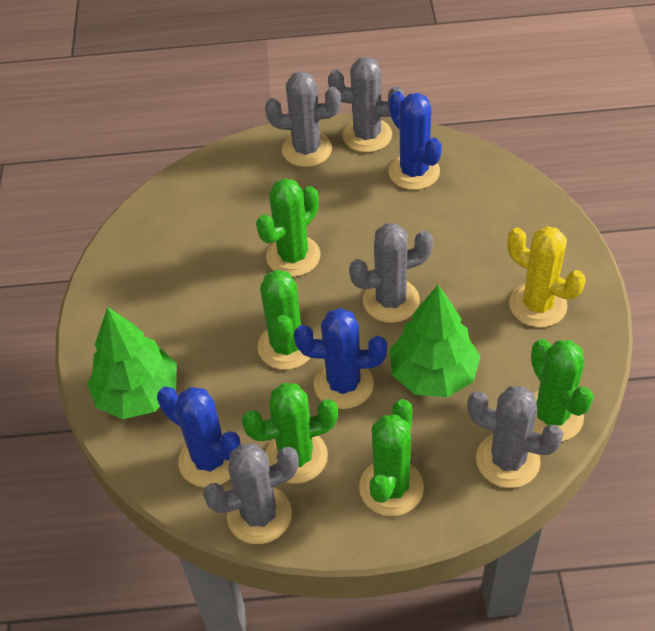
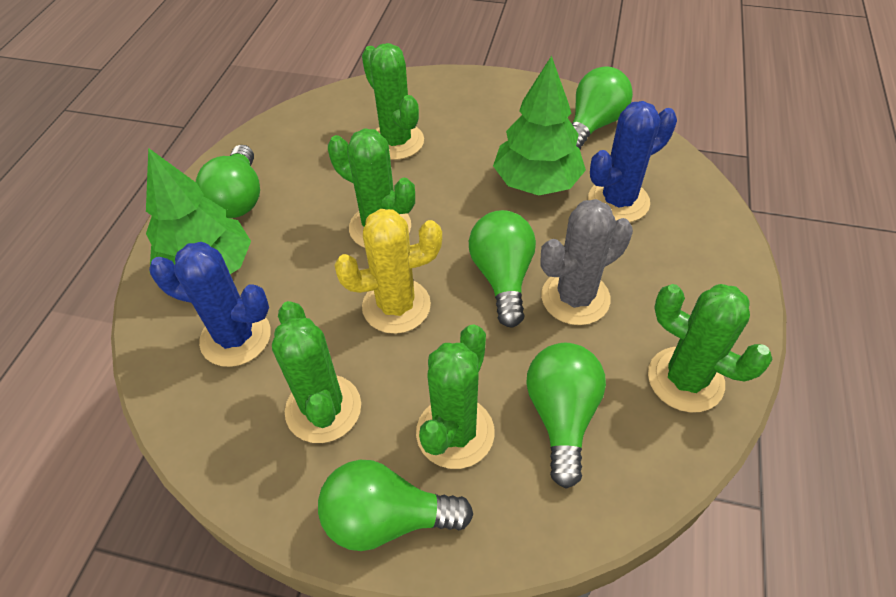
blue cactus: [157,386,241,487] [294,308,387,409] [388,91,442,190] = 3 -> [149,242,271,367] [588,101,677,222] = 2
green light bulb: none = 0 -> [196,145,260,218] [318,460,473,551] [469,210,536,328] [526,343,606,489] [572,66,633,150] = 5
grey cactus: [203,444,299,544] [265,71,341,167] [328,57,404,152] [349,223,433,323] [467,386,563,488] = 5 -> [541,199,633,325] = 1

